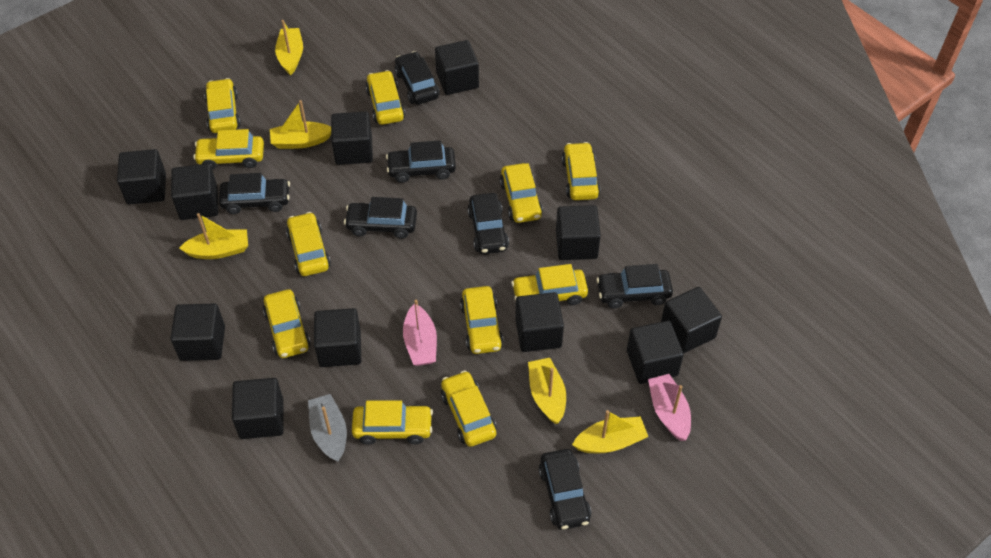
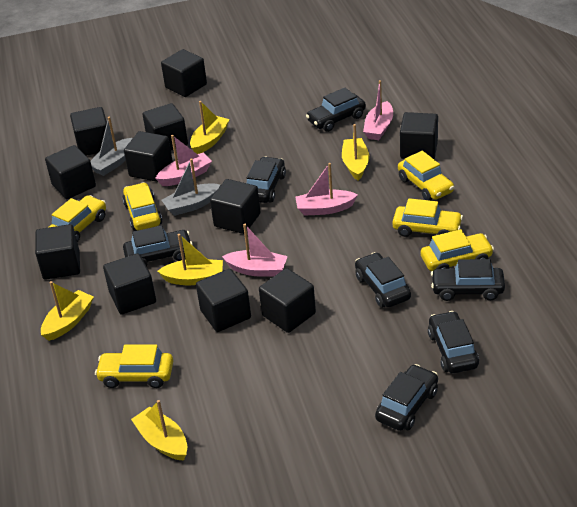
grey boat: [308,394,347,462] = 1 -> [91,116,133,176] [162,158,221,216] = 2
pink boat: [403,300,437,366] [648,374,691,441] = 2 -> [155,135,212,186] [222,224,288,277] [295,163,358,216] [363,80,393,140] = 4
yellow car: [193,129,264,170] [204,78,241,133] [263,289,311,358] [286,212,331,276] [352,400,433,445] [366,70,406,125] [441,370,497,447] [460,286,504,354] [500,163,543,223] [511,264,588,305] [562,142,601,200] = 11 -> [48,195,106,242] [95,345,173,388] [122,182,162,231] [392,198,463,237] [398,151,454,201] [421,229,494,271] = 6

